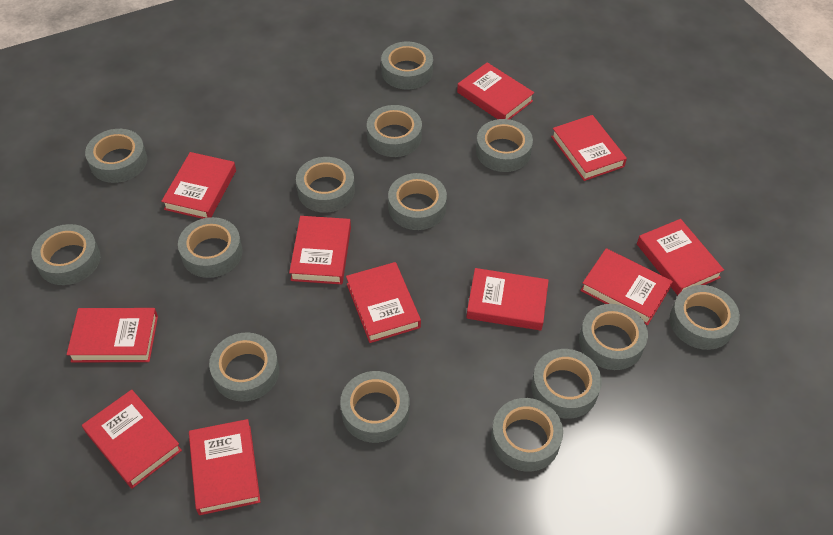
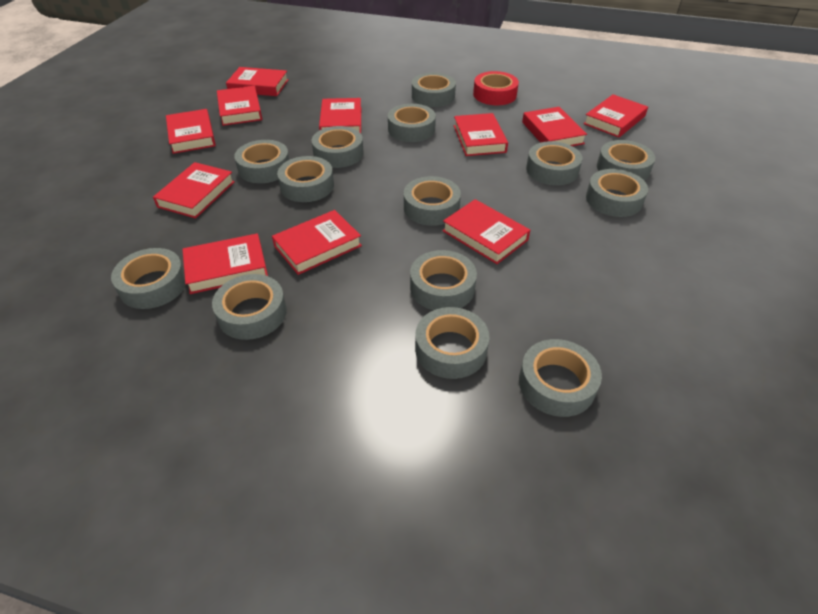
red tape: none = 0 -> [473,71,519,105] = 1

